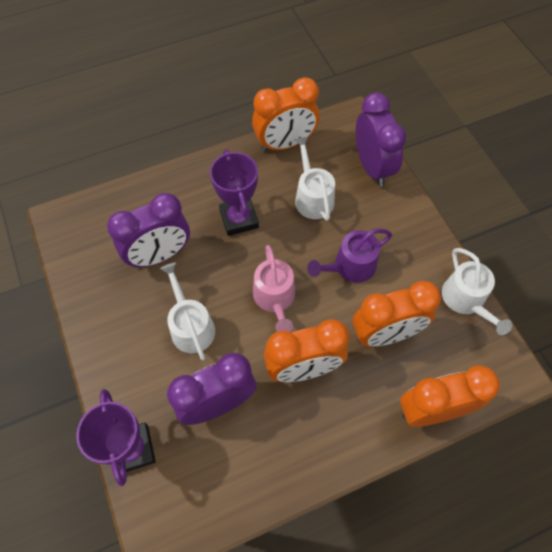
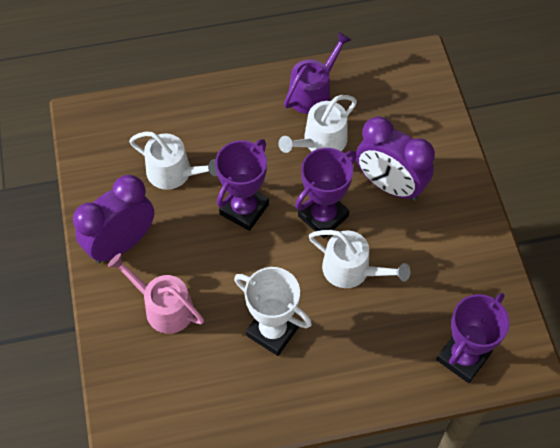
orange clock: [252,77,319,152] [264,319,349,382] [352,281,441,346] [400,365,500,427] = 4 -> none = 0
purple clock: [107,193,190,268] [167,353,257,425] [356,92,406,186] = 3 -> [73,175,154,263] [356,116,435,201] = 2
purple trophy: [76,389,156,486] [210,149,259,236] = 2 -> [215,139,269,231] [295,148,357,238] [436,293,510,383] = 3
white trophy: none = 0 -> [234,267,312,356] = 1

